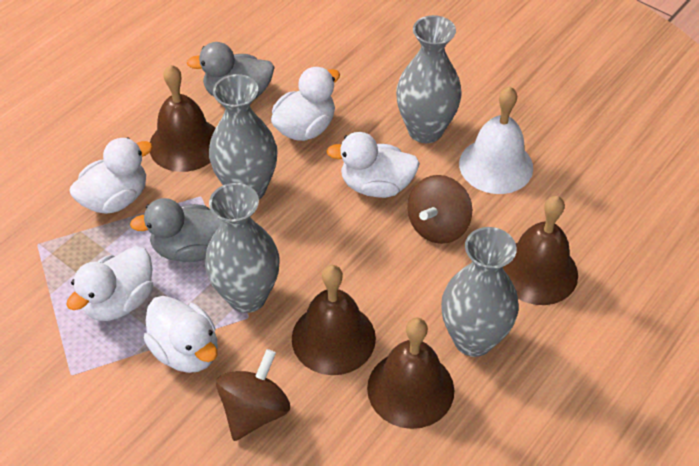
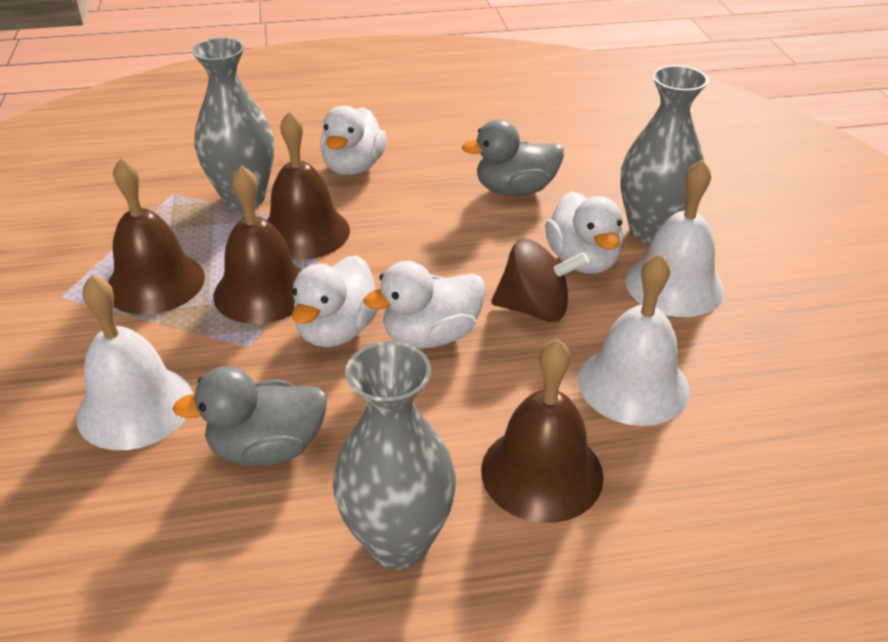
brown spinning top: [216,349,290,441] [408,175,472,244] = 2 -> [491,239,589,322] = 1
grey vase: [205,183,280,313] [209,74,277,200] [396,15,462,143] [441,227,519,357] = 4 -> [191,37,274,210] [333,341,456,570] [620,65,709,244] = 3
white bell: [459,86,533,194] = 1 -> [76,275,193,450] [578,253,690,426] [626,160,725,317] = 3
white duck: [66,246,153,321] [69,137,153,214] [144,296,217,373] [271,67,340,141] [327,132,420,198] = 5 -> [292,255,378,347] [320,106,387,175] [363,261,486,348] [545,191,623,274] = 4

